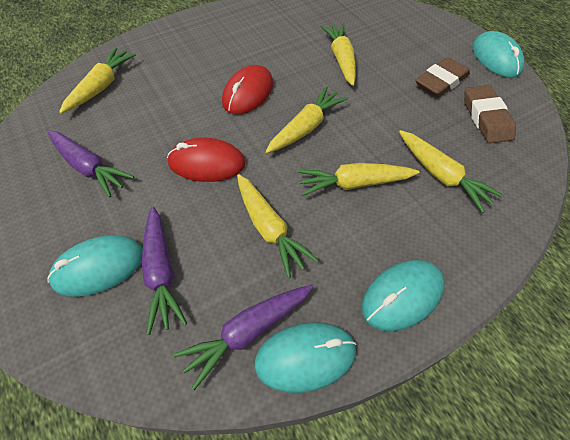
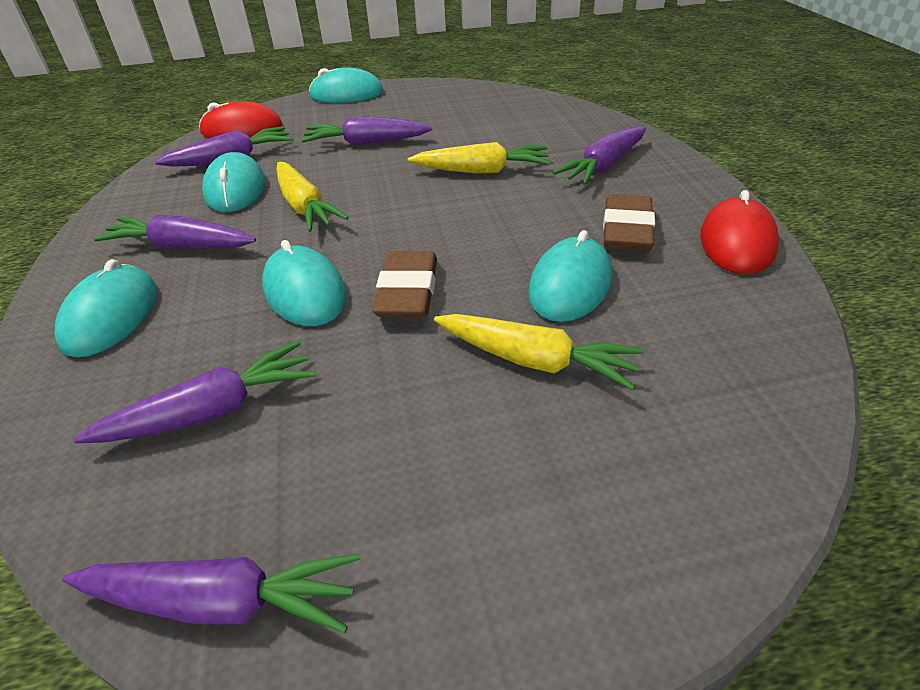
purple carrot: [48,130,134,198] [142,207,187,335] [174,285,313,390] = 3 -> [62,554,360,633] [73,341,316,443] [94,215,256,249] [155,126,293,167] [302,116,432,146] [553,126,646,185] = 6
turquoise mouse: [47,235,143,297] [254,322,356,393] [362,260,445,331] [473,31,524,78] = 4 -> [54,259,157,357] [202,152,265,212] [262,240,347,326] [309,67,383,103] [528,230,612,322] = 5
yellow carrot: [59,47,136,113] [237,174,318,278] [266,86,348,153] [297,163,419,196] [321,23,356,86] [399,130,503,213] = 6 -> [276,162,349,232] [408,142,551,174] [434,314,644,390] = 3

